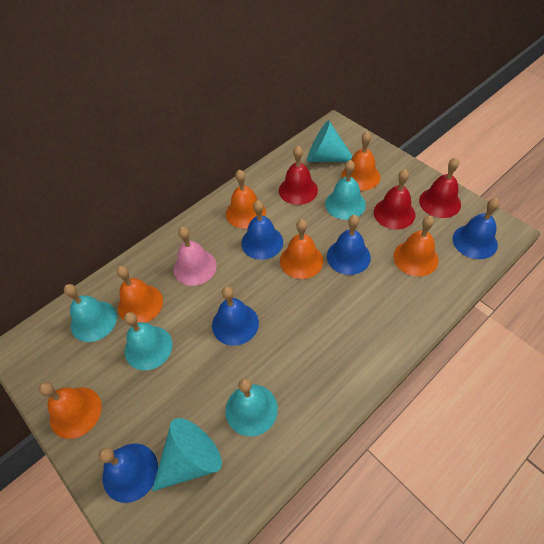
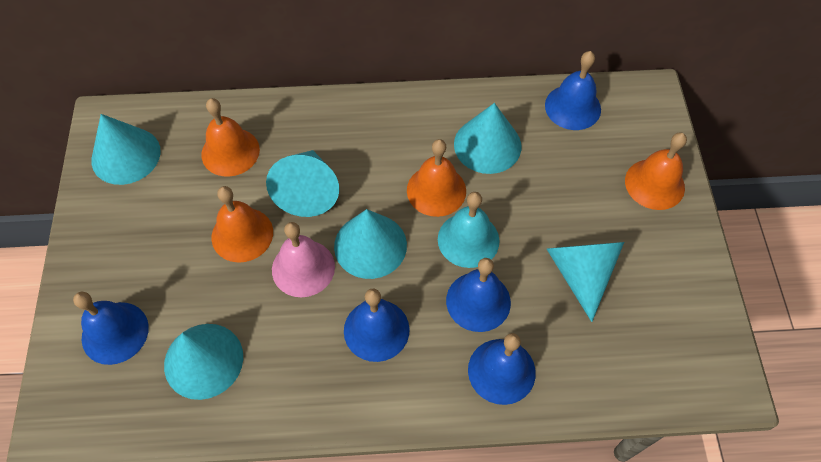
orange bell: [39,382,102,439] [116,266,163,323] [226,170,266,229] [280,219,323,279] [341,131,380,191] [394,216,439,277] = 6 -> [201,98,260,177] [211,186,273,263] [407,139,466,217] [625,132,687,210] = 4
red bell: [279,146,318,205] [374,169,415,229] [419,158,461,218] = 3 -> none = 0
turquoise bell: [64,284,117,342] [124,312,173,371] [225,378,278,436] [325,160,366,220] = 4 -> [438,192,500,268] = 1
turquoise cone: [152,418,222,491] [307,120,353,162] = 2 -> [92,114,161,185] [164,324,243,400] [266,150,339,217] [334,209,407,279] [454,103,521,174] [547,242,624,322] = 6

